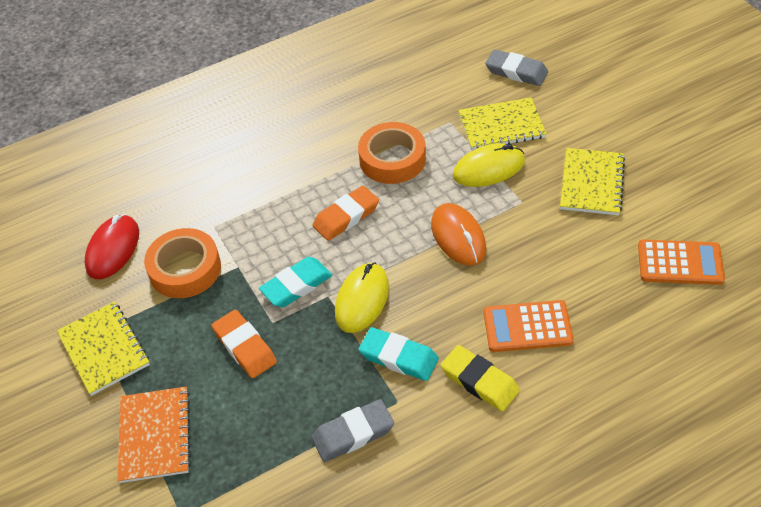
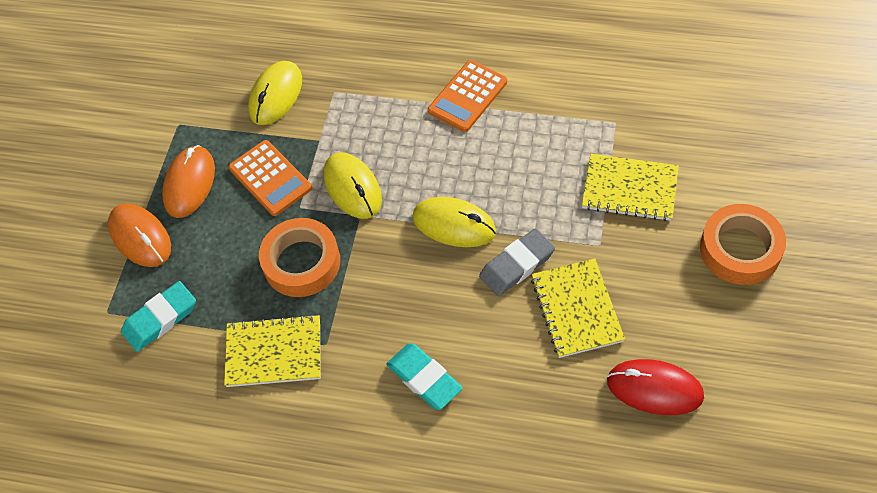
grey eraser: [312,399,394,462] [485,49,548,86] = 2 -> [479,228,555,296] = 1
orange eraser: [211,310,277,378] [312,186,379,241] = 2 -> none = 0
orange mouse: [431,203,486,266] = 1 -> [108,204,171,267] [162,145,215,218] = 2
orange notebook: [117,387,191,483] = 1 -> none = 0
yellow eraser: [441,345,520,411] = 1 -> none = 0
yellow mouse: [335,262,389,333] [453,143,525,187] = 2 -> [248,61,302,125] [324,153,382,219] [412,197,496,247] = 3

